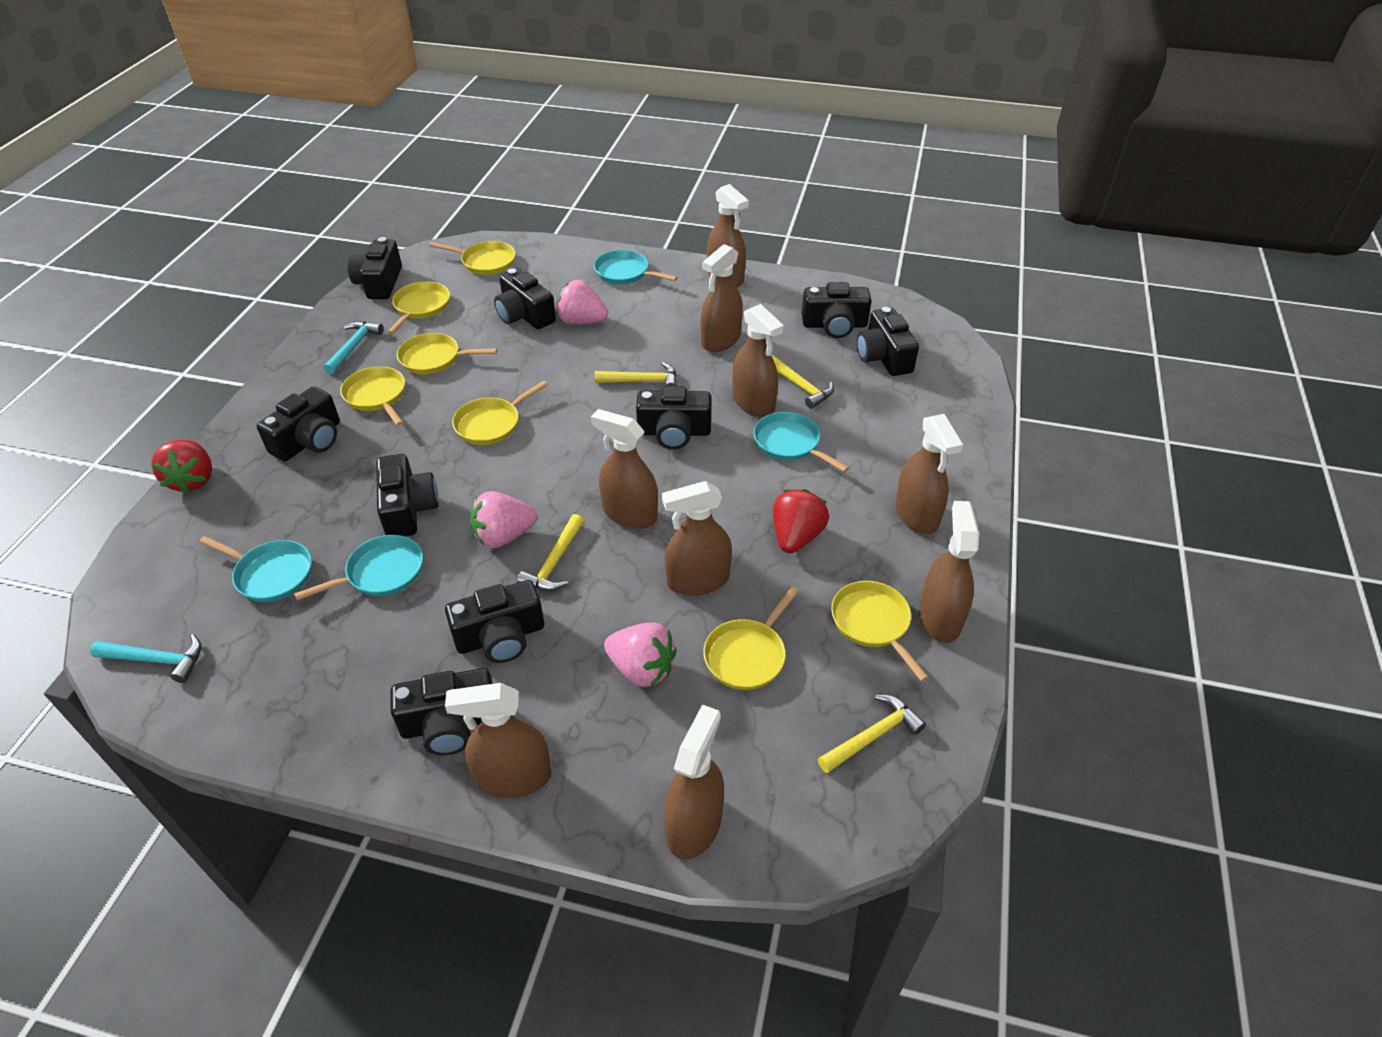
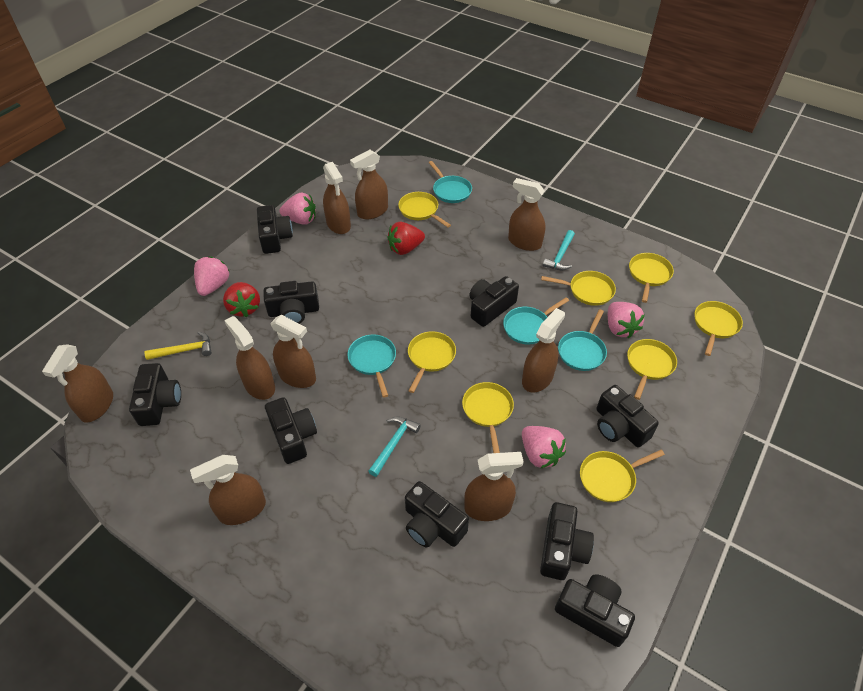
pink strawberry: [470,491,537,548] [556,280,608,324] [604,623,677,687] = 3 -> [194,256,229,296] [279,192,316,225] [522,426,566,469] [608,302,645,338] = 4
yellow hammer: [517,514,584,591] [595,362,677,386] [771,355,834,409] [818,695,926,773] = 4 -> [144,331,212,360] = 1
yellow pan: [340,366,405,426] [387,281,450,335] [397,333,497,374] [429,241,516,275] [452,381,548,445] [703,587,799,690] [831,581,929,682] = 7 -> [398,192,451,228] [408,331,456,393] [462,382,514,453] [541,271,616,306] [580,450,665,502] [627,339,677,400] [629,253,674,303] [694,301,743,356] = 8

